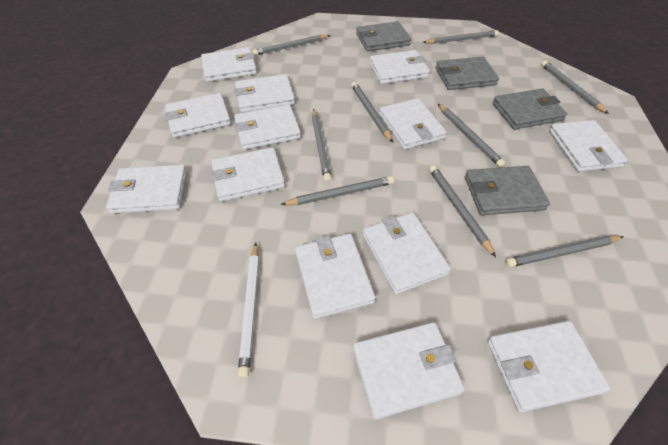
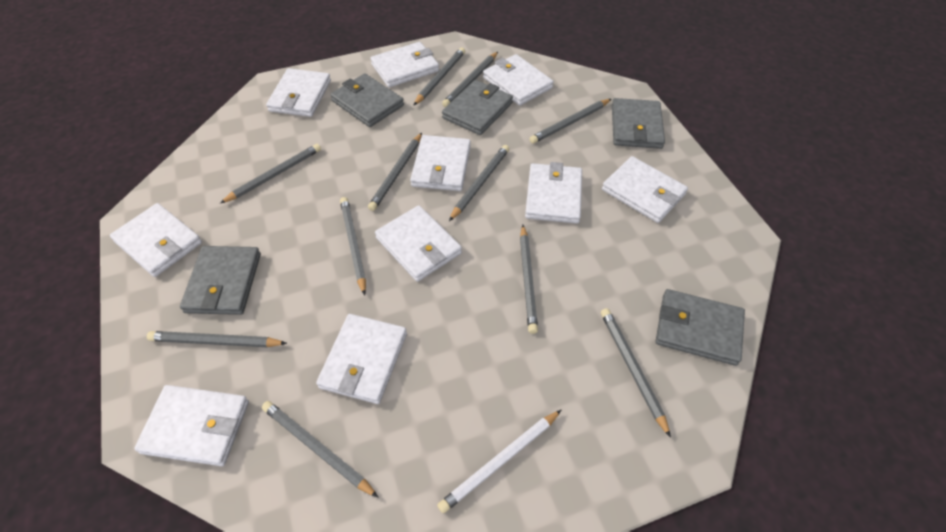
grey pencil: [252,35,330,56] [281,176,394,205] [312,109,331,182] [351,82,393,142] [423,30,499,44] [429,165,496,257] [438,104,505,168] [506,236,624,267] [541,61,609,114] = 9 -> [147,331,287,347] [220,144,321,203] [262,401,378,497] [340,197,366,295] [368,133,422,211] [413,47,465,106] [442,52,498,107] [449,145,509,221] [520,225,538,334] [530,99,611,144] [601,308,671,438] = 11
grey wallet: [356,21,411,51] [435,57,499,90] [465,166,550,215] [492,88,567,130] = 4 -> [180,246,261,315] [330,73,404,127] [442,80,513,135] [612,98,665,149] [656,289,745,366] = 5
white wallet: [106,165,187,214] [165,93,231,138] [201,47,257,82] [211,147,285,202] [234,74,295,113] [234,104,301,150] [295,234,376,319] [353,322,465,419] [363,212,451,294] [369,50,430,84] [379,98,447,149] [488,321,610,412] [549,120,628,172] = 13 -> [110,203,202,277] [134,385,249,466] [266,68,331,117] [316,314,407,404] [370,42,439,88] [375,205,462,282] [410,135,471,191] [483,54,554,106] [525,162,582,224] [602,156,688,223] = 10

